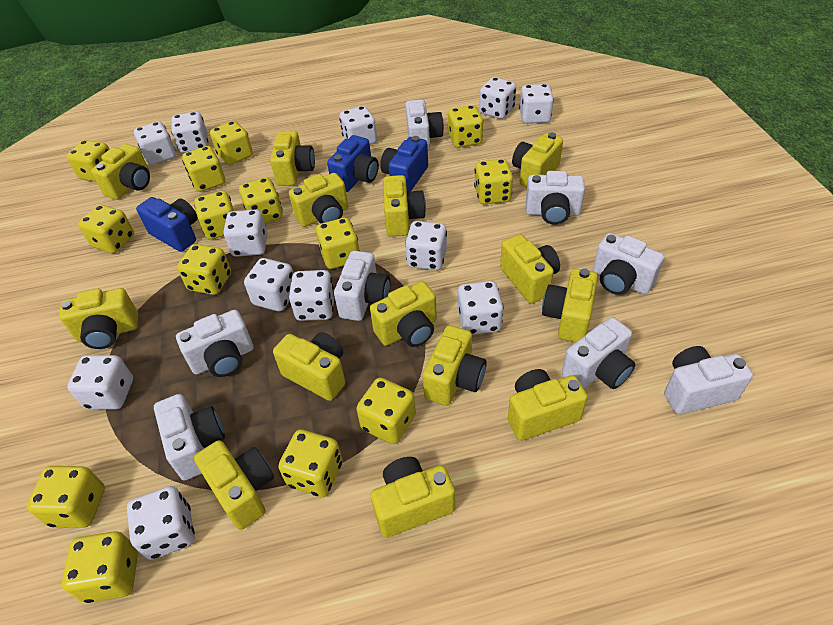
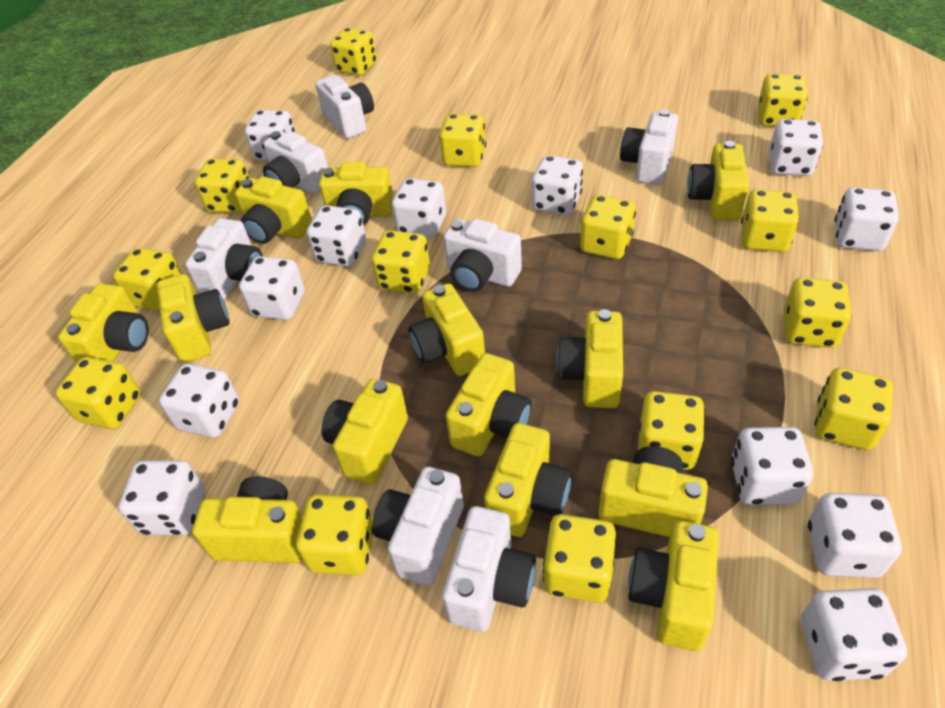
blue camera: [136,197,197,252] [327,135,379,192] [380,136,428,191] = 3 -> none = 0
white camera: [154,394,225,480] [176,310,254,377] [334,251,390,321] [406,99,444,151] [526,171,585,225] [562,317,635,389] [593,233,664,295] [664,346,753,415] = 8 -> [185,218,263,300] [263,131,328,194] [315,75,374,139] [372,467,464,586] [442,506,536,632] [443,219,522,292] [620,109,678,185] = 7
yellow camera: [59,288,138,349] [91,144,150,200] [194,440,274,530] [270,131,315,186] [273,332,345,401] [289,173,348,227] [370,281,437,347] [371,457,455,538] [383,175,426,237] [423,325,487,406] [500,234,560,304] [508,369,587,441] [512,133,563,187] [542,268,598,342] = 14 -> [58,284,149,364] [157,274,229,363] [192,476,302,563] [235,177,312,244] [319,162,394,225] [322,379,408,484] [409,283,485,376] [446,353,532,457] [484,423,572,537] [556,309,623,408] [599,446,708,537] [628,521,719,651] [687,141,749,221] = 13

